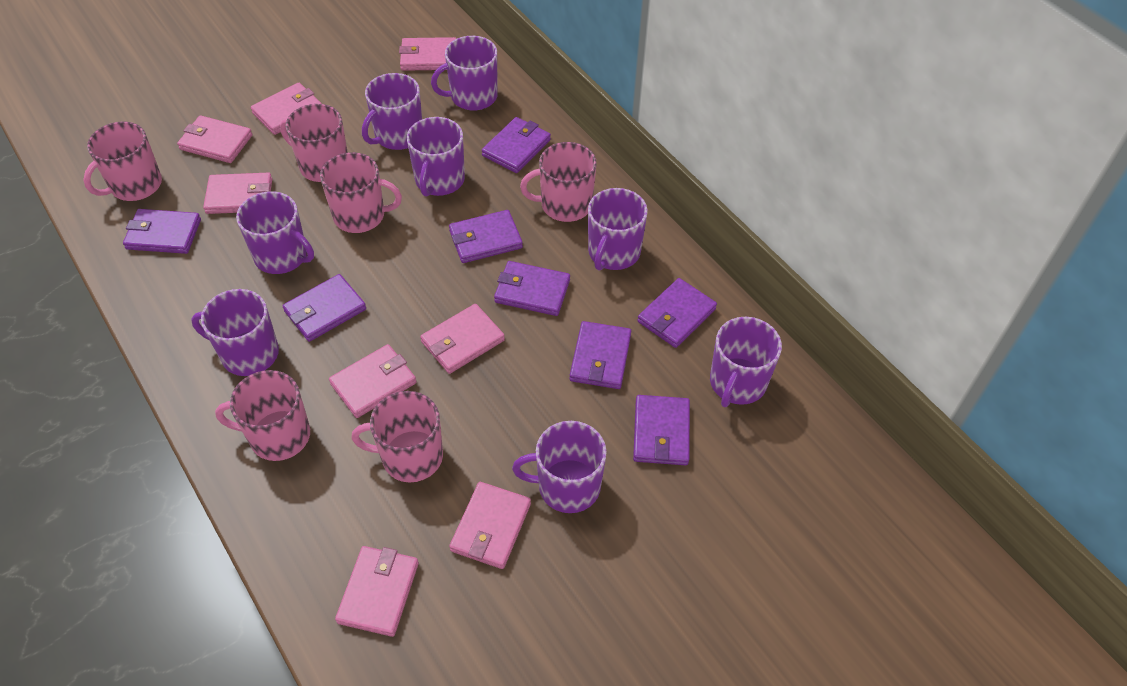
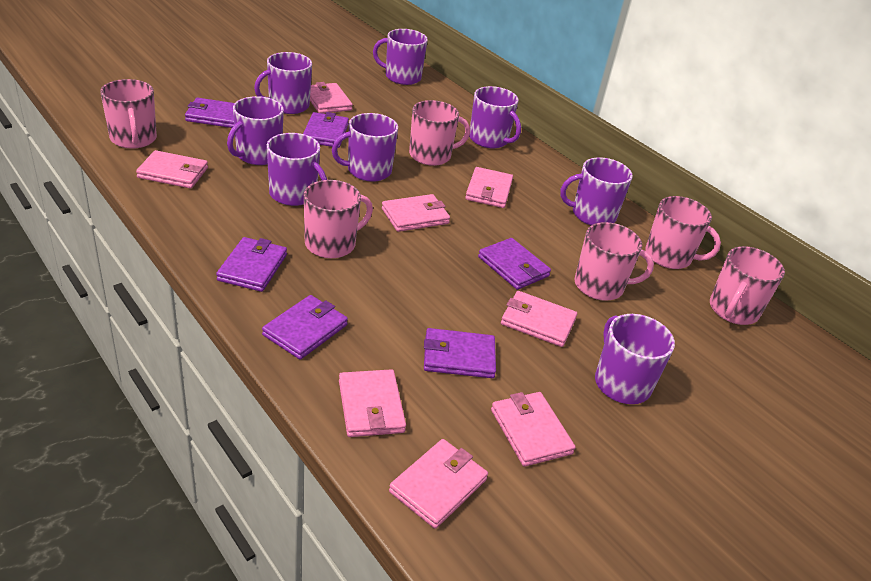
purple wallet: [123,209,201,254] [283,274,366,342] [449,210,523,263] [482,117,551,173] [494,261,570,316] [569,321,631,389] [633,395,690,465] [637,278,717,348] = 8 -> [185,98,234,128] [216,237,287,292] [262,295,348,360] [303,112,349,148] [424,328,496,378] [478,238,551,290] = 6

